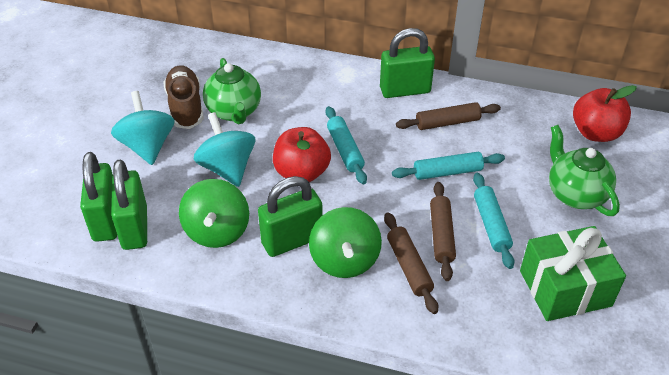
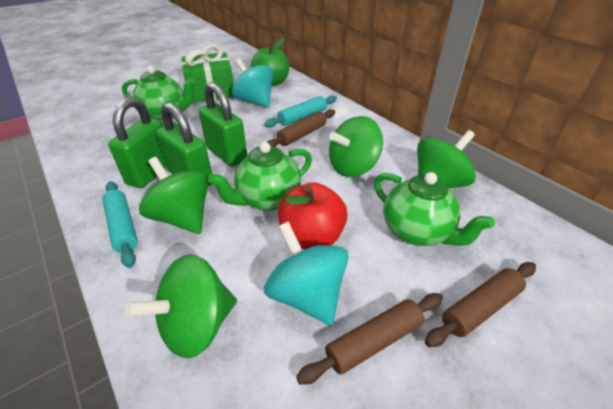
brown shoe: [163,66,204,129] = 1 -> none = 0
green apple: none = 0 -> [251,38,289,86] = 1
green padlock: [80,152,117,242] [111,159,147,250] [258,176,323,257] [380,28,435,98] = 4 -> [108,97,166,188] [156,102,212,186] [199,82,247,167] = 3
green spinning top: [179,179,249,248] [309,207,382,278] = 2 -> [125,254,237,358] [139,157,209,234] [329,116,383,177] [417,130,476,188] = 4
green teapot: [203,58,261,124] [549,125,620,216] = 2 -> [122,66,196,120] [208,142,312,211] [374,172,495,246] = 3
red apple: [273,127,331,182] [573,85,637,142] = 2 -> [278,183,348,249] = 1
turquoise rolling pin: [325,106,367,184] [392,152,505,180] [473,173,515,269] = 3 -> [102,181,138,268] [264,95,337,128] = 2

